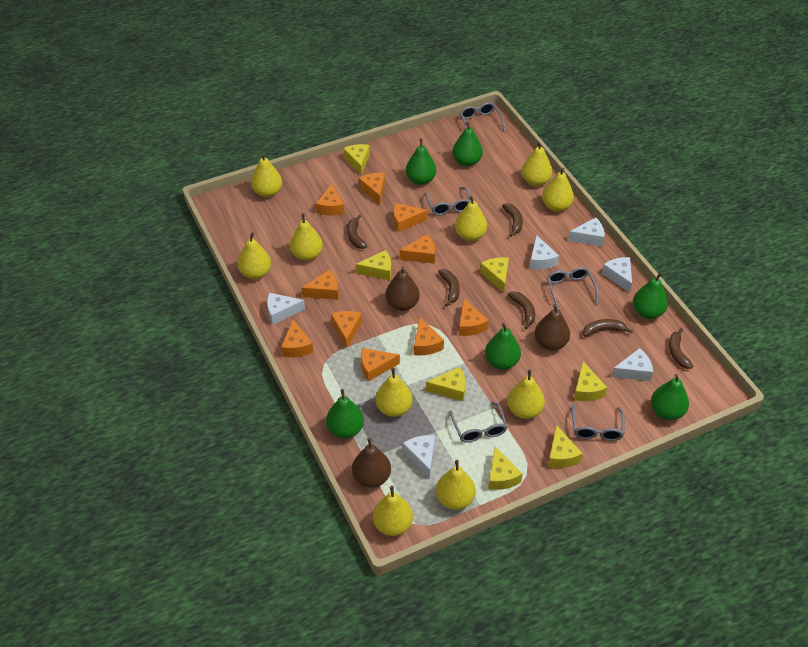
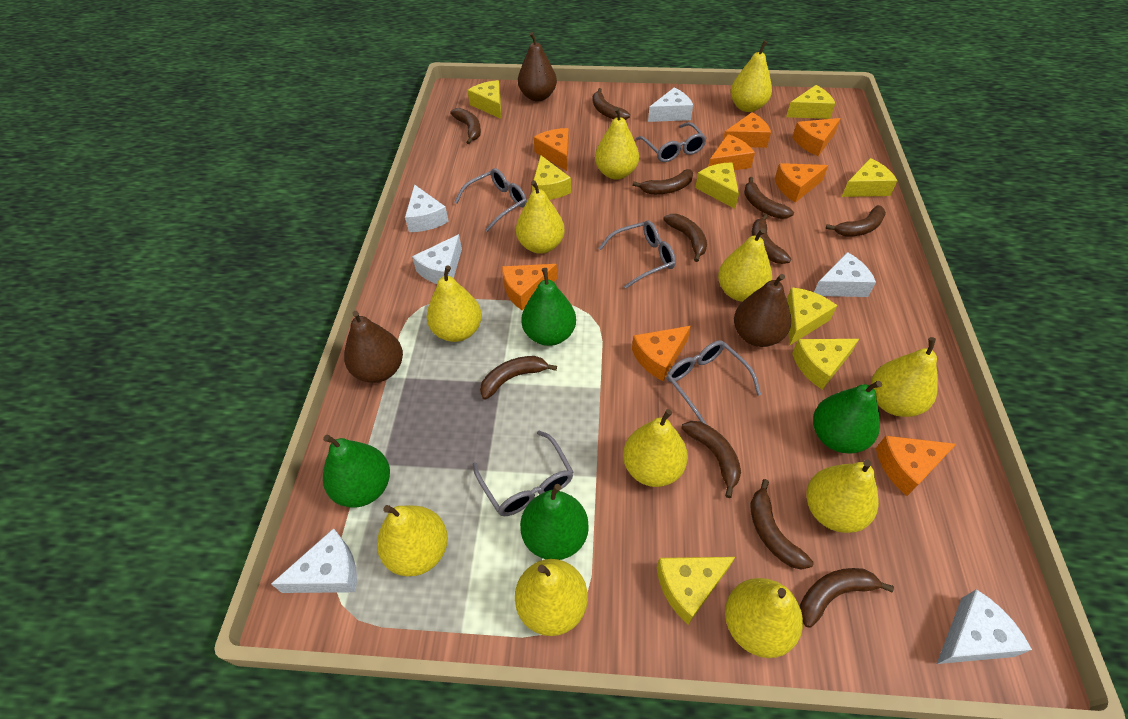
brown banana: [347,215,368,249] [438,269,460,306] [502,203,523,237] [508,291,535,329] [583,319,633,337] [669,328,694,369] = 6 -> [450,108,481,144] [480,356,557,400] [593,88,630,120] [632,169,693,194] [663,214,707,262] [681,421,741,498] [744,177,794,219] [750,479,814,570] [752,213,791,264] [800,568,894,628] [826,205,886,237] = 11
green pear: [326,389,364,439] [406,138,436,185] [452,121,483,166] [485,323,521,370] [633,272,668,319] [651,374,689,420] = 6 -> [323,435,390,508] [520,484,589,560] [521,268,576,346] [813,381,882,454] = 4
orange cheese: [281,319,313,357] [301,270,339,300] [316,183,344,216] [331,311,362,348] [359,173,385,205] [361,348,400,382] [393,203,428,232] [400,234,435,264] [414,318,444,356] [459,299,489,336] = 10 -> [502,264,557,310] [534,128,569,171] [632,326,691,381] [708,134,755,170] [723,112,771,148] [775,163,828,203] [792,118,841,156] [876,436,956,496] = 8
yellow cheese: [343,144,370,175] [355,250,391,280] [426,367,465,401] [480,257,509,293] [488,446,523,490] [548,425,583,468] [574,362,607,401] = 7 -> [468,80,501,119] [532,155,571,200] [657,557,735,624] [695,162,739,209] [786,85,835,119] [787,287,837,345] [792,339,859,390] [842,158,898,197] = 8
yellow pear: [238,232,271,279] [251,153,282,197] [290,213,323,261] [373,486,413,536] [375,368,413,417] [436,460,476,510] [455,196,487,241] [507,370,545,419] [521,141,553,186] [542,168,574,212] = 10 -> [377,505,448,576] [427,266,482,342] [515,559,588,636] [516,180,565,254] [595,107,639,180] [623,409,688,487] [718,228,772,302] [725,578,803,658] [731,41,772,112] [806,460,879,533] [871,337,938,417] = 11

